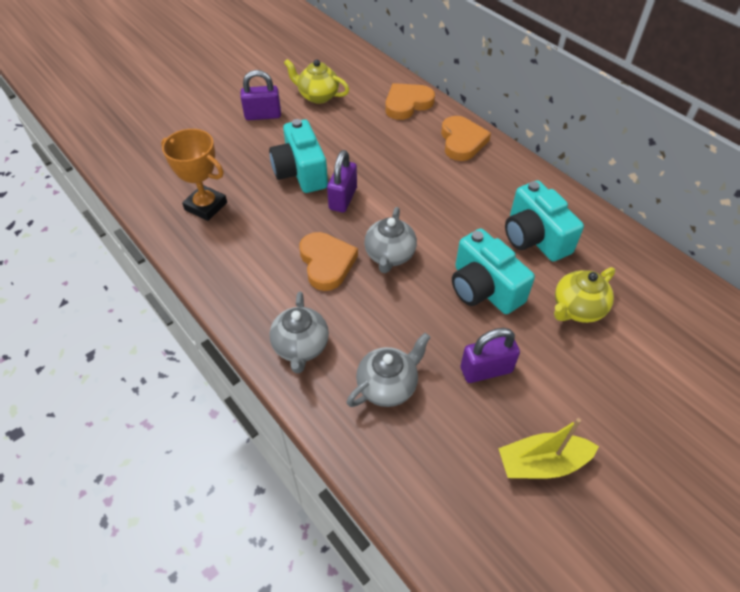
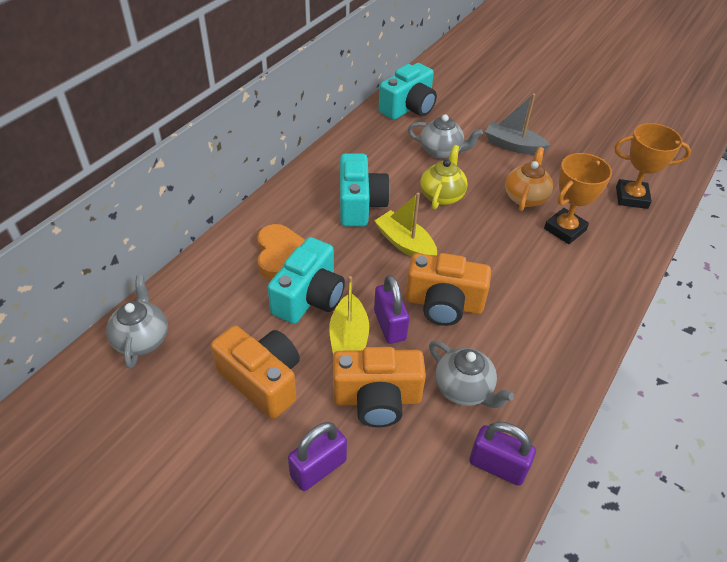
grey boat: none = 0 -> [485,94,550,155] = 1
orange camera: none = 0 -> [211,325,300,419] [333,347,426,427] [405,253,491,326] = 3
orange heart: [299,232,358,291] [385,83,435,120] [441,116,491,161] = 3 -> [257,224,305,280] = 1
orange teapot: none = 0 -> [505,147,553,211] = 1
orange trophy: [161,129,227,221] = 1 -> [544,153,612,244] [614,123,691,209] = 2
yellow boat: [498,418,599,479] = 1 -> [329,276,369,355] [374,193,437,257] = 2
yellow teapot: [284,59,349,104] [554,267,615,323] = 2 -> [420,145,468,209] = 1

